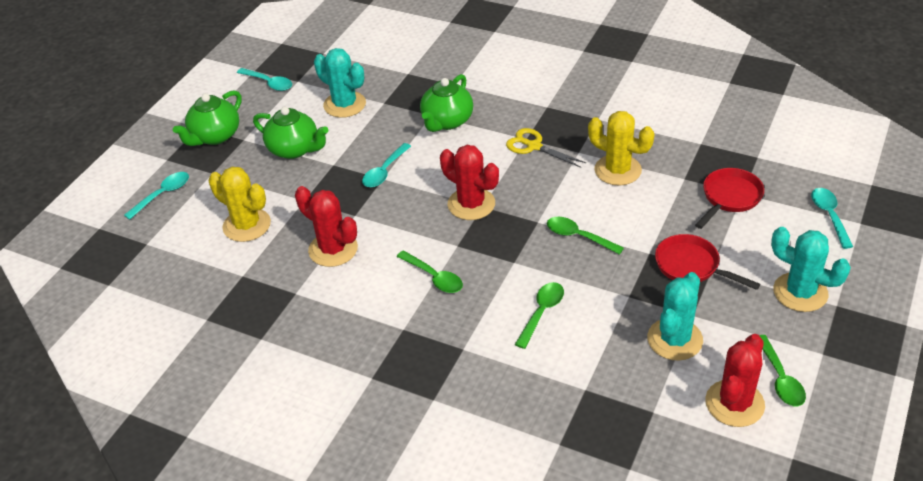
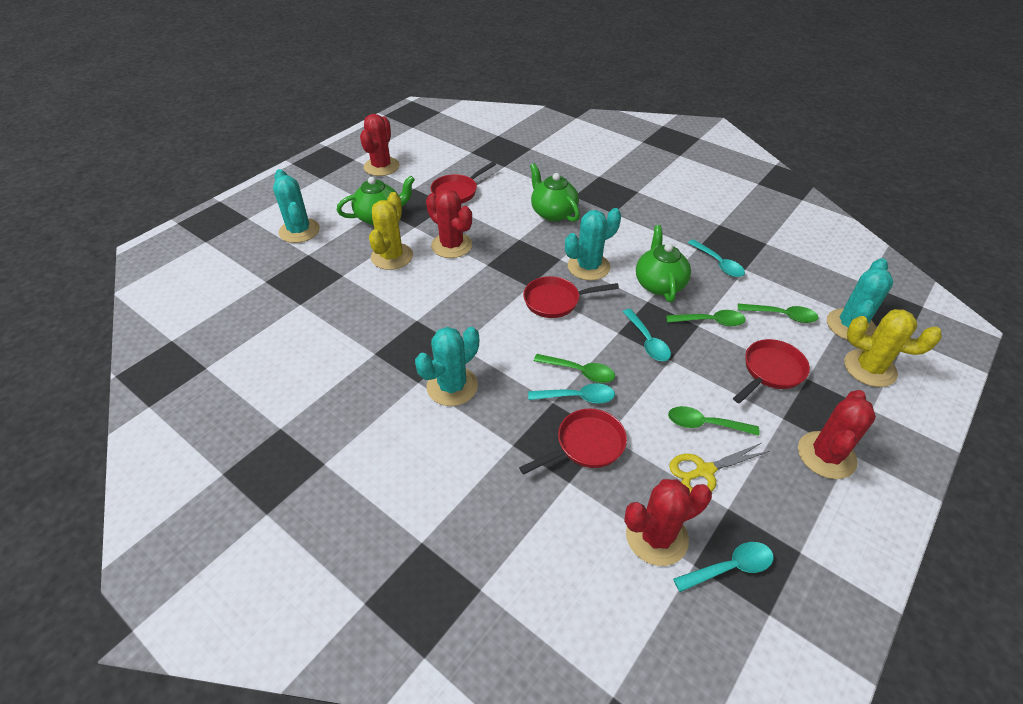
red cactus: [295,186,358,267] [440,145,499,220] [705,334,765,427] = 3 -> [360,114,399,176] [426,189,473,258] [624,479,712,566] [798,390,876,479] = 4
red pan: [655,234,760,290] [695,168,764,229] = 2 -> [430,162,496,204] [519,409,627,475] [523,276,619,318] [733,339,810,403] = 4
turquoise cactus: [314,48,366,118] [647,272,703,361] [771,227,851,312] = 3 -> [273,169,320,243] [415,327,479,406] [565,208,621,281] [827,258,893,340] = 4

